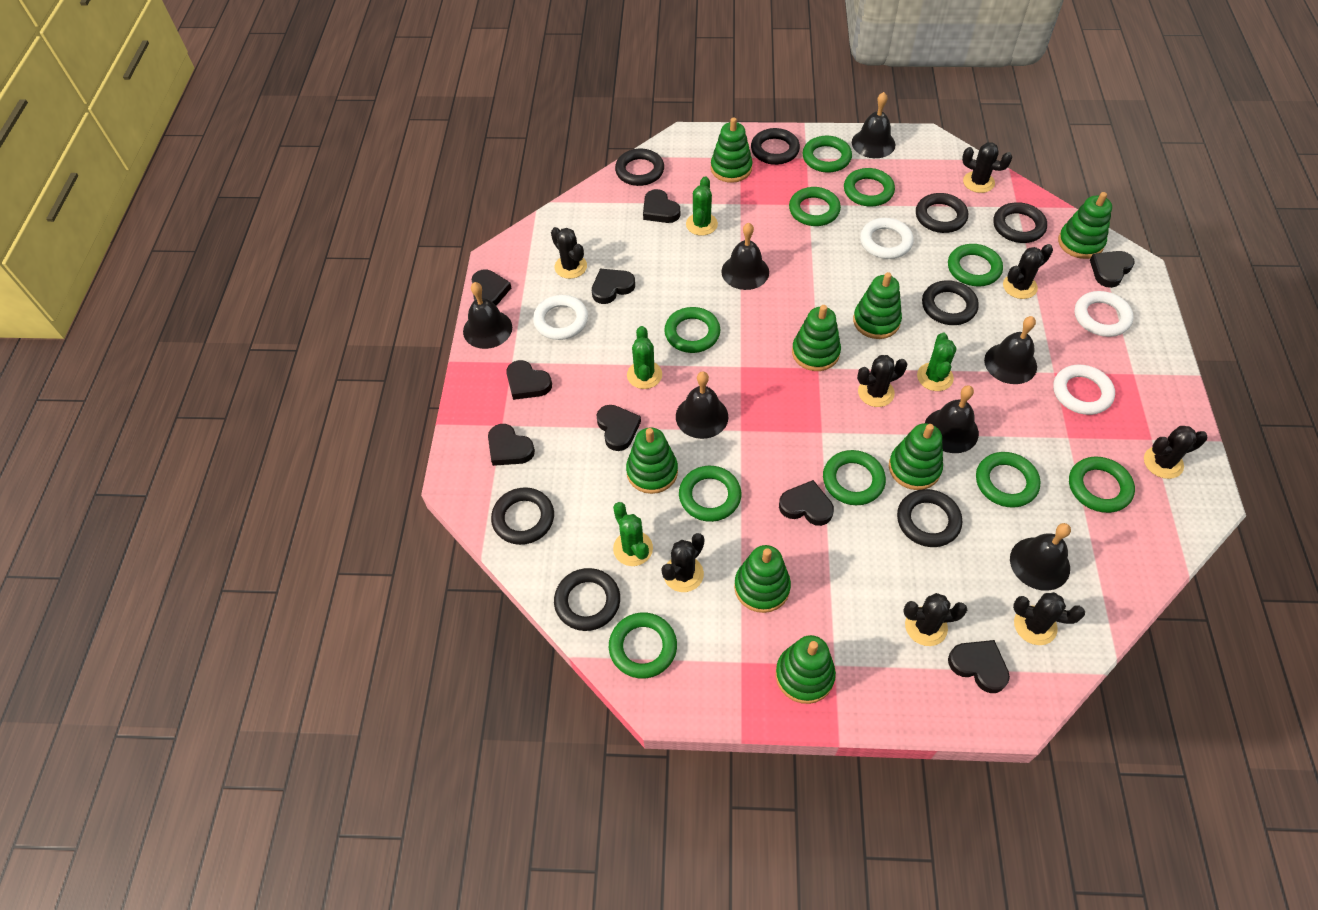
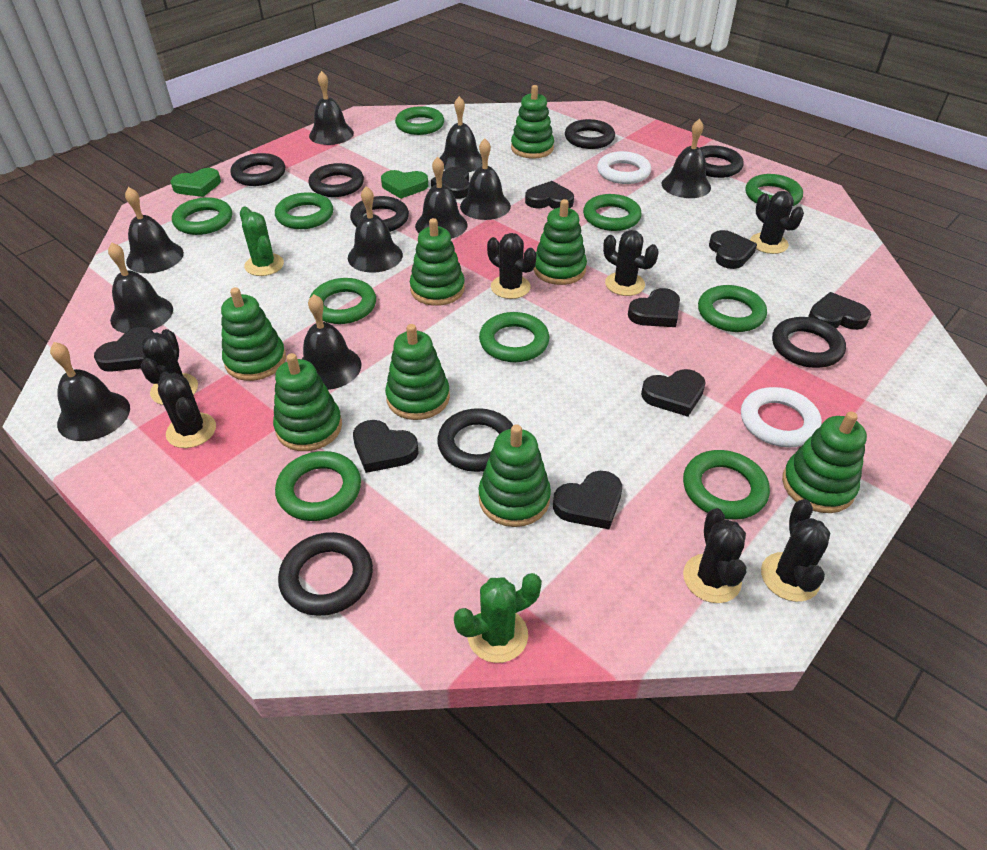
black bell: [463,282,512,349] [676,371,729,439] [721,223,769,290] [852,92,896,158] [925,385,979,453] [984,316,1037,384] [1010,523,1071,591] = 7 -> [50,342,130,441] [108,243,173,333] [125,187,184,273] [302,294,361,390] [309,71,354,145] [348,186,403,273] [415,156,468,239] [440,96,482,172] [460,139,511,220] [662,119,711,198] = 10
black cactus: [551,227,587,279] [661,533,705,592] [857,355,907,407] [903,593,967,646] [962,142,1012,193] [1003,244,1053,299] [1013,592,1085,645] [1144,426,1207,479] = 8 -> [141,329,198,405] [158,371,216,448] [487,233,537,299] [603,230,659,296] [683,508,747,603] [750,191,804,254] [761,499,830,602] = 7
green cactus: [613,502,653,566] [627,326,662,389] [686,176,718,236] [917,333,956,391] = 4 -> [240,207,284,276] [454,573,542,663] = 2
green heart: none = 0 -> [171,168,221,197] [381,170,428,199] = 2
white ring: [533,295,588,340] [860,218,914,259] [1053,365,1115,415] [1075,291,1134,337] = 4 -> [597,151,651,184] [741,387,822,448] = 2

